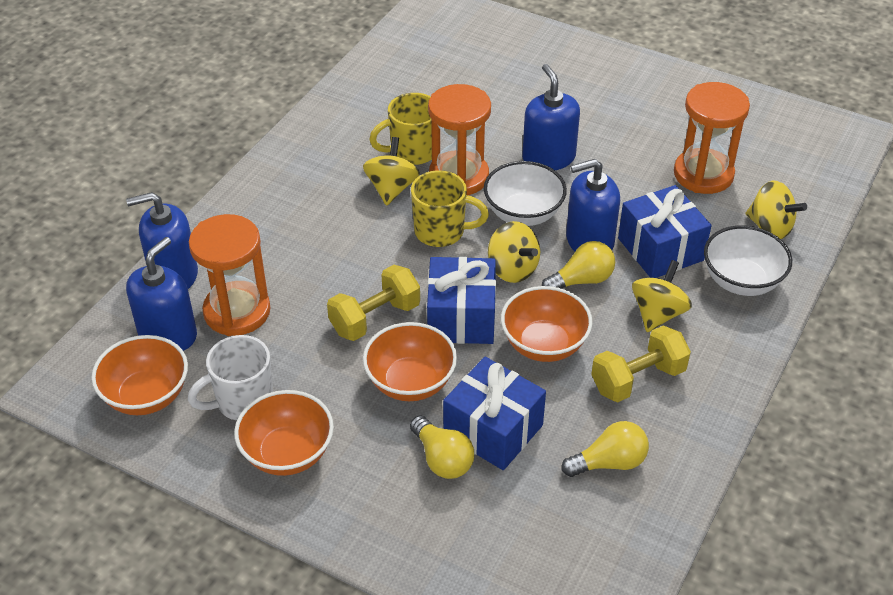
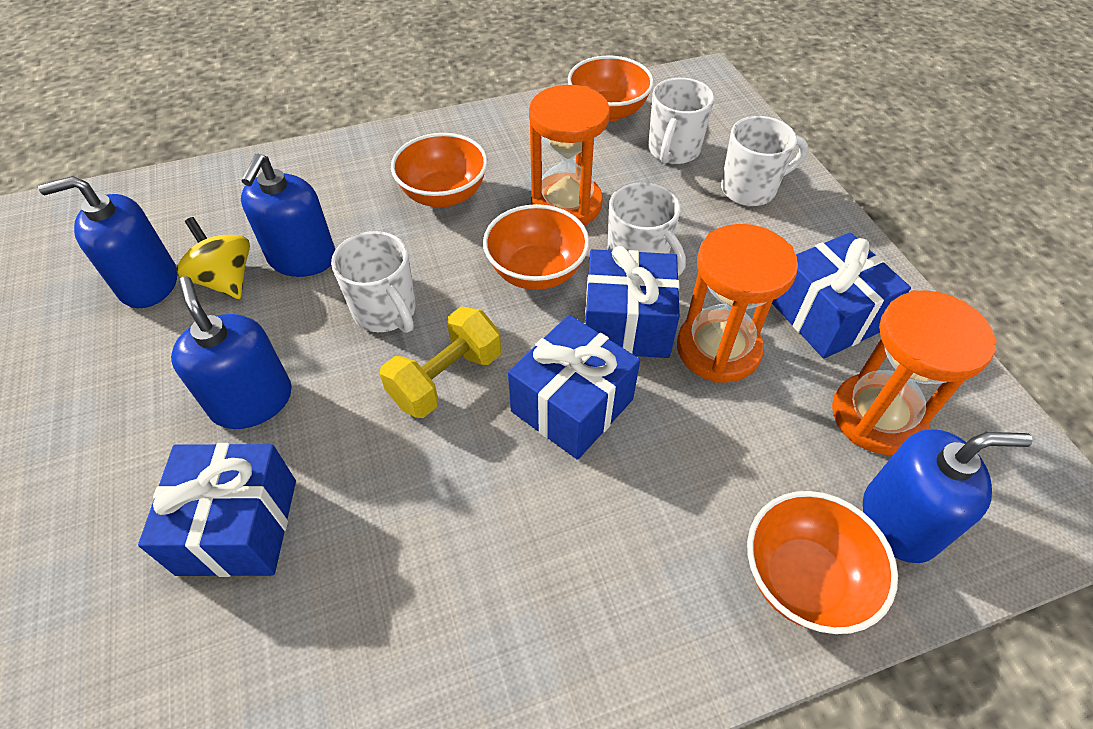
blue gift: [427,257,496,344] [443,357,546,470] [618,185,712,278] = 3 -> [138,443,296,577] [508,315,640,460] [584,246,680,358] [772,232,911,359] = 4
white bowl: [484,161,567,226] [704,226,792,296] = 2 -> none = 0
white mug: [188,335,273,421] = 1 -> [331,231,416,333] [608,182,686,276] [648,78,715,164] [721,116,808,206] = 4
yellow dumbbell: [327,265,420,341] [591,325,691,402] = 2 -> [380,306,501,418] = 1
yellow light bulb: [410,415,474,479] [542,241,615,289] [562,421,649,477] = 3 -> none = 0
yellow mug: [369,93,432,165] [411,170,489,247] = 2 -> none = 0
yellow spinning top: [363,137,420,206] [488,221,540,283] [632,260,692,332] [746,181,807,239] = 4 -> [176,217,250,299] = 1

